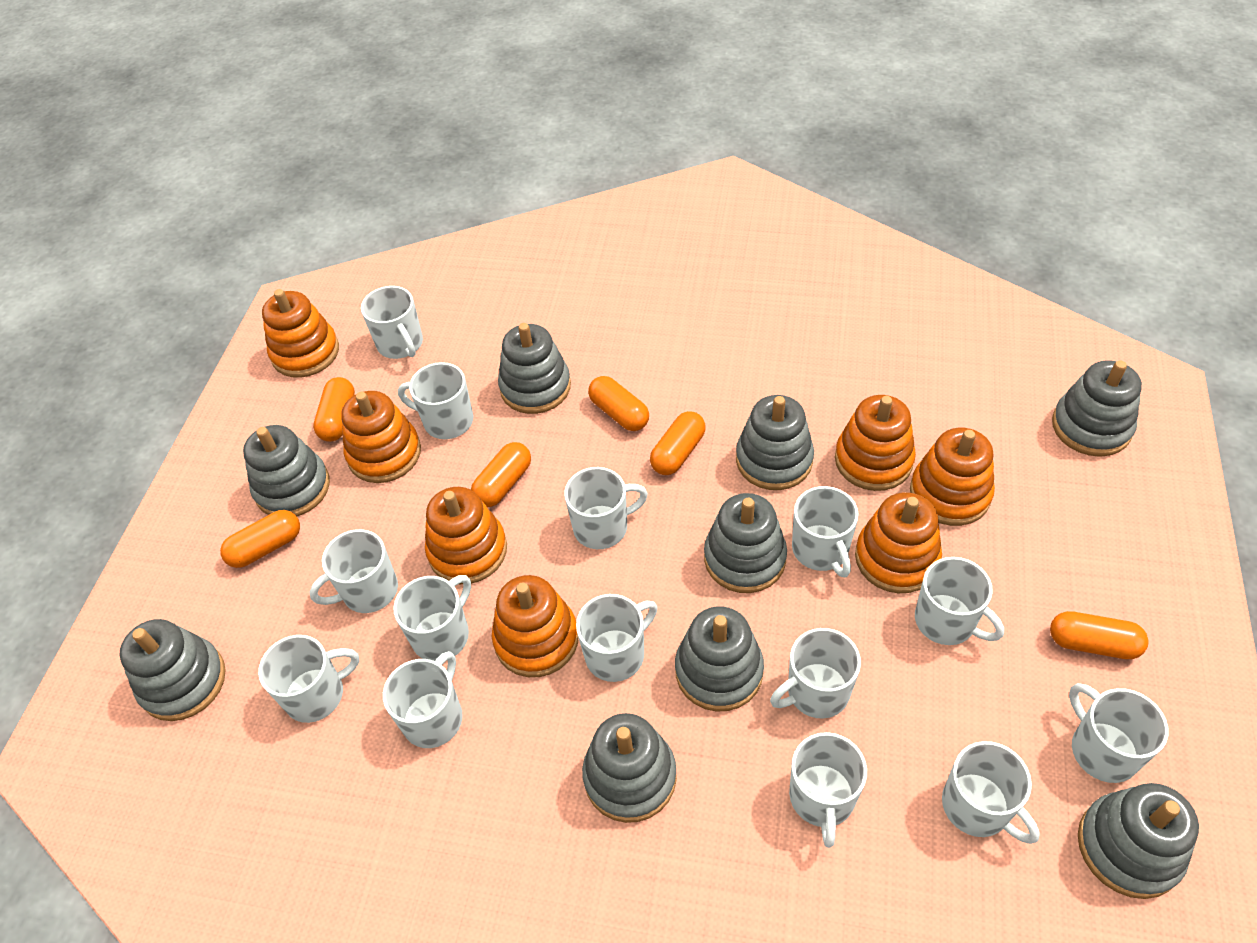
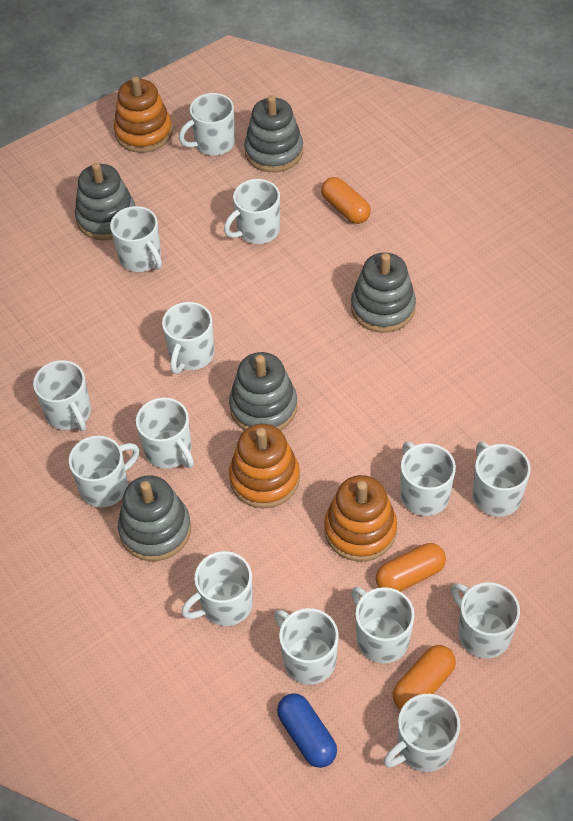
blue capsule: none = 0 -> [277,693,337,768] = 1
grey stacking toy: [119,619,226,721] [243,425,330,516] [498,323,571,414] [582,713,677,823] [675,606,764,712] [704,493,787,593] [736,395,814,490] [1052,360,1142,457] [1078,783,1199,899] = 9 -> [75,163,135,240] [118,475,191,561] [229,352,298,431] [244,95,303,172] [351,253,416,333] = 5
orange capsule: [220,510,300,568] [313,377,355,442] [471,442,531,507] [588,376,649,431] [650,411,706,475] [1050,611,1148,659] = 6 -> [321,177,371,224] [376,543,446,592] [393,645,456,710] = 3
orange stacking toy: [262,289,339,378] [341,391,421,483] [425,487,507,584] [492,575,578,677] [835,395,916,491] [855,492,942,593] [910,428,995,526] = 7 -> [114,76,172,153] [229,424,300,508] [324,475,397,562] = 3

